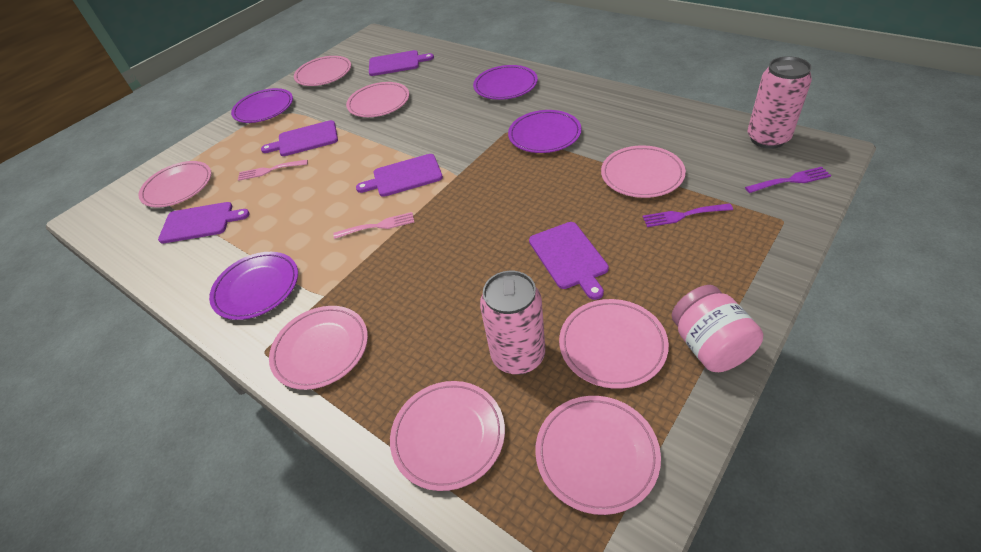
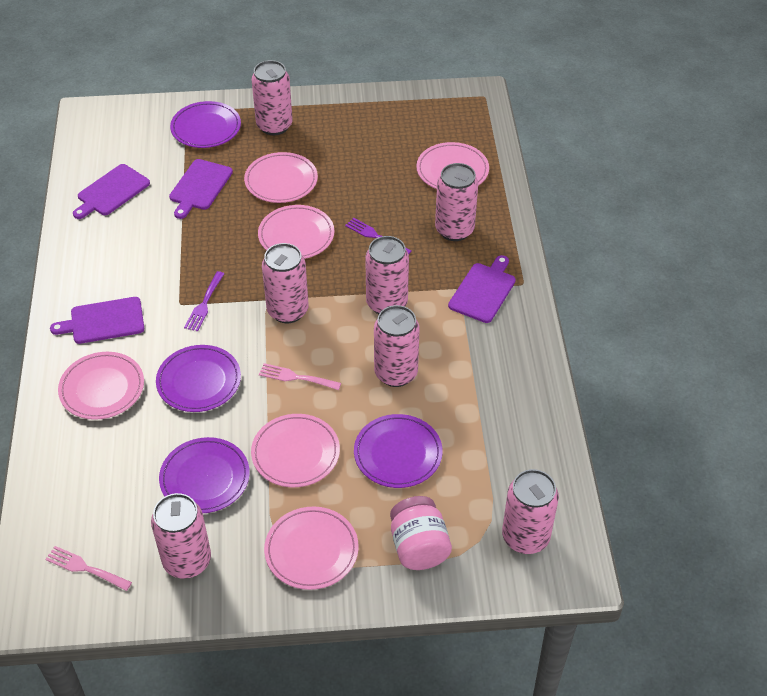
pink can: [480,271,545,375] [748,56,812,149] = 2 -> [151,493,211,579] [251,60,293,135] [262,243,309,323] [365,236,409,314] [374,305,420,387] [435,163,478,241] [502,469,559,554] = 7
pink plate: [138,161,211,207] [269,306,368,390] [294,56,351,86] [346,82,409,117] [390,381,505,491] [535,396,661,515] [559,299,669,389] [601,145,686,198] = 8 -> [58,352,144,420] [244,152,318,203] [251,414,340,487] [258,205,334,259] [264,506,359,590] [416,142,489,189] = 6
purple cutting board: [158,202,250,244] [261,120,338,156] [356,154,443,197] [369,50,434,76] [529,222,609,300] = 5 -> [50,297,144,344] [73,164,150,219] [169,159,233,219] [448,255,516,323] = 4

